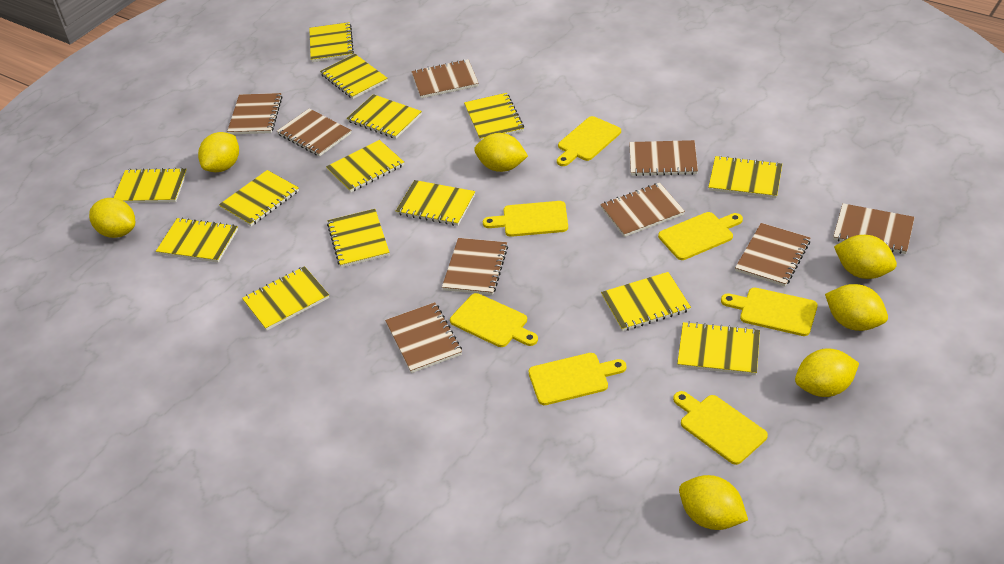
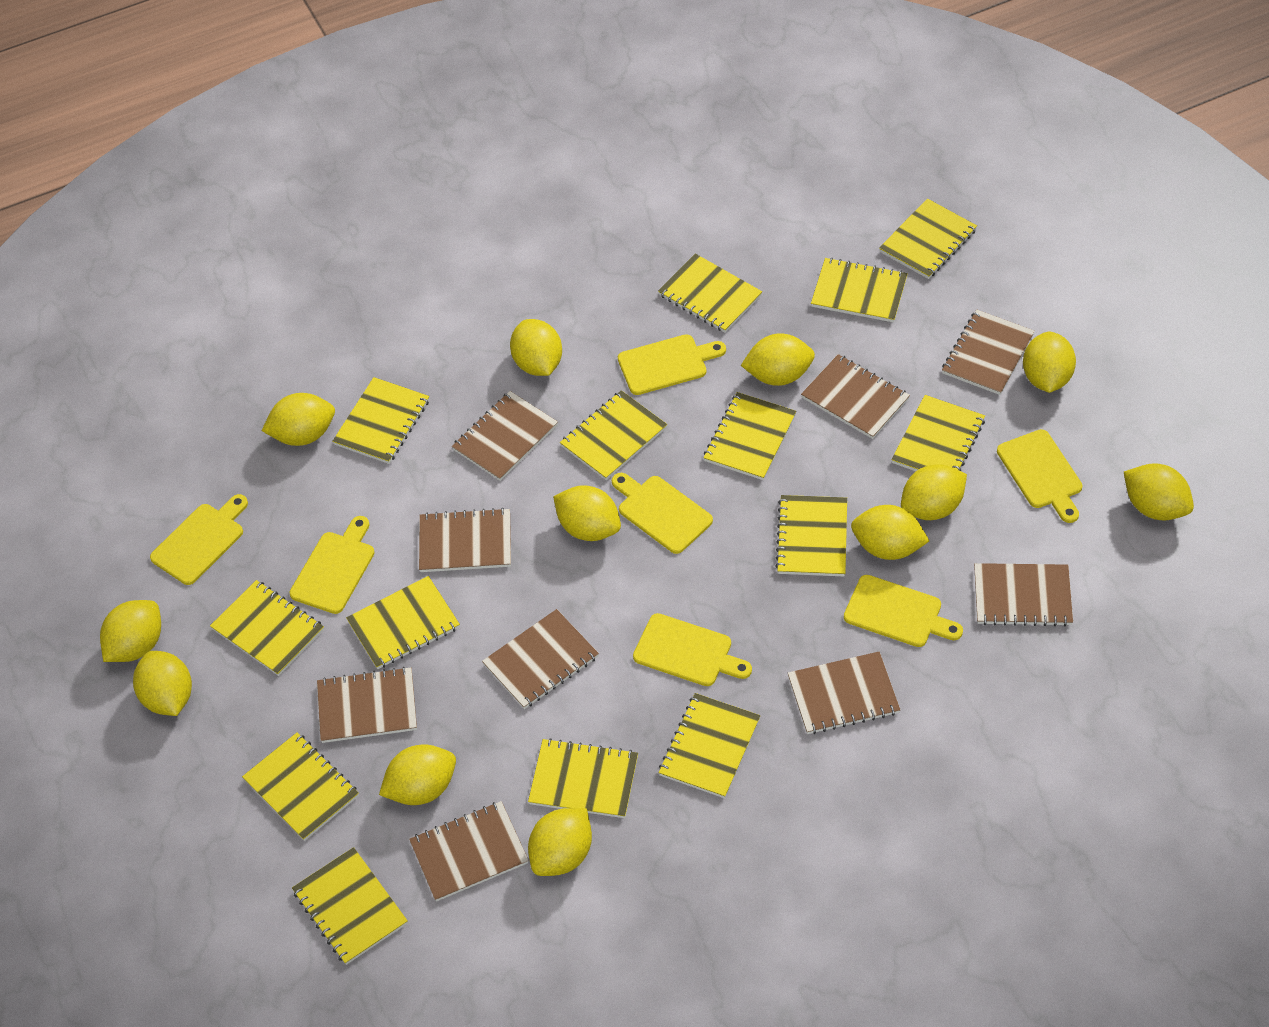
yellow lemon: [89,198,135,238] [198,132,239,172] [474,133,528,172] [679,475,748,530] [795,348,859,397] [825,284,888,331] [834,235,897,279] = 7 -> [100,600,161,662] [133,651,192,716] [262,393,335,446] [379,745,456,805] [510,319,562,376] [528,808,592,876] [553,485,621,541] [741,333,815,386] [851,505,929,560] [901,464,967,520] [1023,332,1076,393] [1124,463,1194,521] = 12

